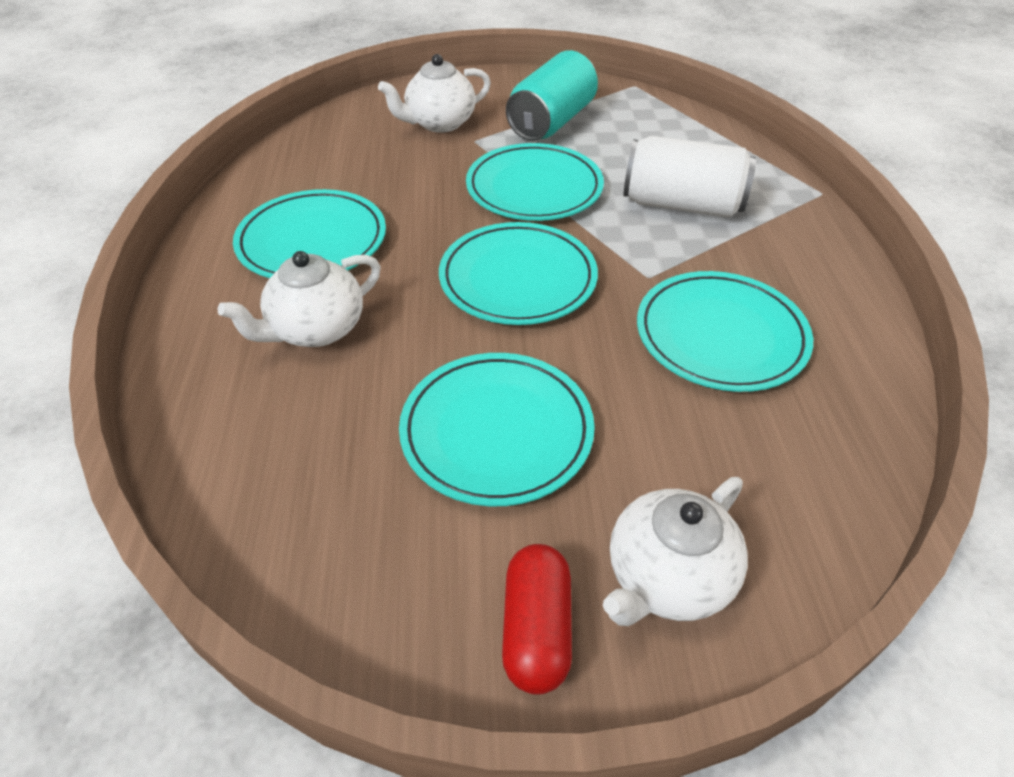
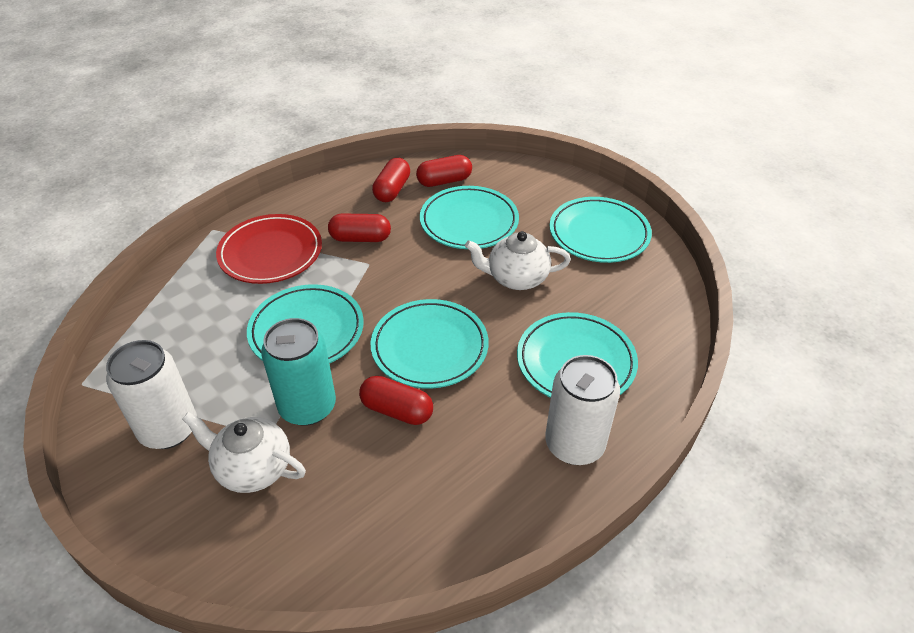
red capsule: [502,544,572,695] = 1 -> [328,214,391,242] [359,376,433,425] [372,158,410,202] [416,155,472,187] = 4
red plate: none = 0 -> [216,214,322,284] = 1
white can: [624,136,756,218] = 1 -> [106,340,197,449] [545,355,620,465] = 2
white teapot: [217,251,381,347] [378,54,491,133] [603,477,748,626] = 3 -> [182,412,306,493] [465,231,571,290] = 2

